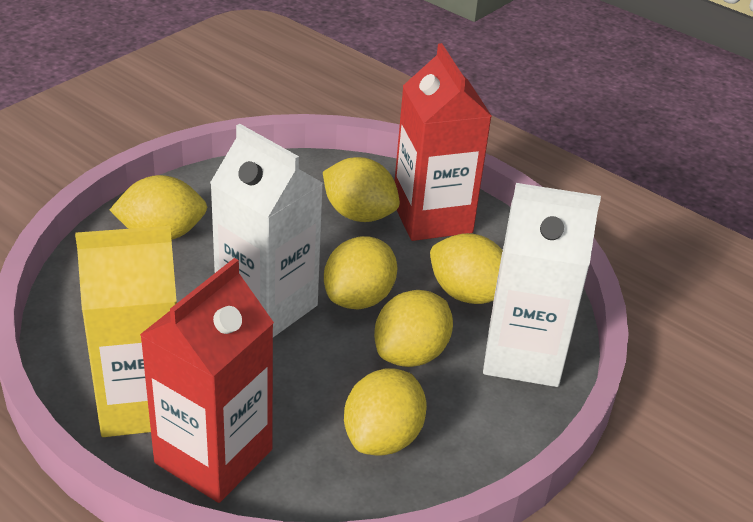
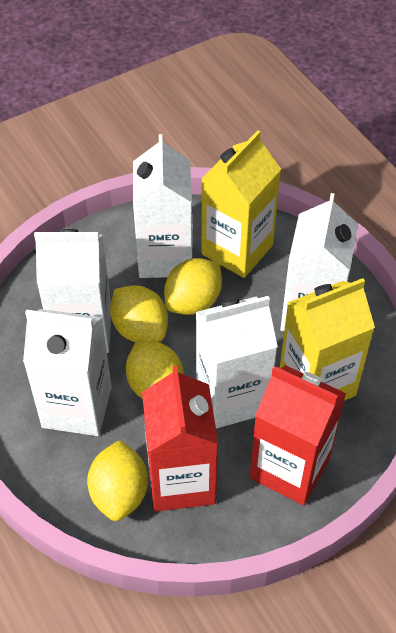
white carton: [210,124,323,337] [483,183,601,387] = 2 -> [23,309,112,436] [34,229,111,353] [133,134,193,278] [196,296,278,429] [280,193,358,332] = 5
yellow carton: [75,226,177,437] = 1 -> [202,130,281,278] [280,278,375,401] = 2
yellow lemon: [110,175,207,240] [323,157,400,222] [324,236,397,309] [344,368,427,456] [374,290,453,367] [430,233,503,304] = 6 -> [87,440,148,521] [110,285,168,342] [126,341,184,399] [164,258,222,315] = 4

